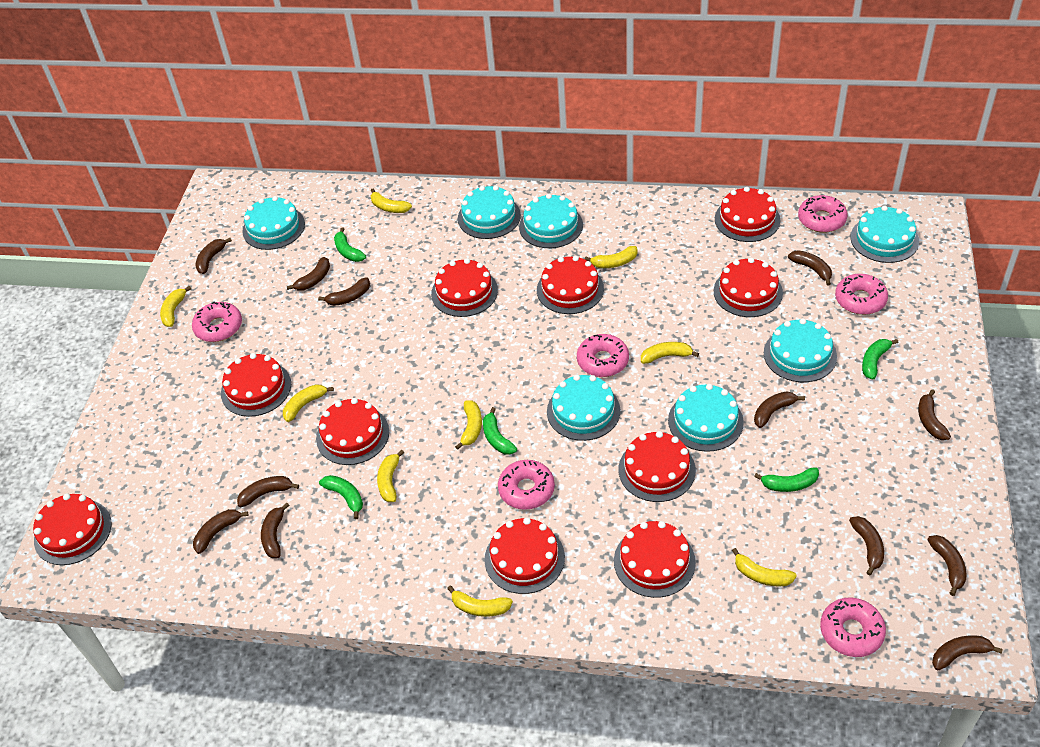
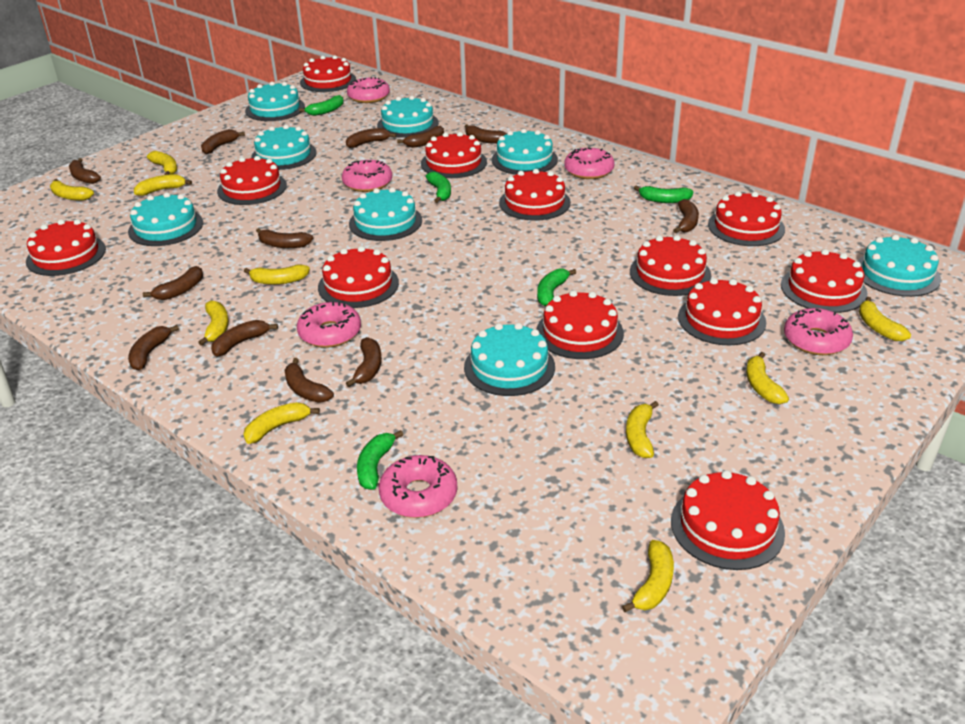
red cake: [33,494,112,565] [221,353,291,417] [316,398,389,465] [431,258,498,317] [485,518,565,594] [537,256,604,314] [614,521,696,598] [619,431,696,502] [714,258,783,317] [715,187,780,242] = 10 -> [26,219,106,276] [217,156,287,205] [300,55,356,92] [318,246,399,308] [421,132,487,178] [499,169,571,221] [536,290,624,359] [630,235,711,296] [671,470,785,570] [678,278,766,345] [708,191,785,246] [781,249,868,313] = 12
turquoise cake: [242,196,305,250] [458,186,521,239] [519,194,583,248] [547,375,620,441] [668,384,744,452] [764,318,837,382] [851,206,919,263] = 7 -> [128,192,203,246] [245,82,305,121] [251,125,317,170] [349,187,422,241] [377,96,439,138] [464,323,555,396] [492,129,558,175] [857,235,941,297] = 8
yellow banana: [160,286,191,327] [283,384,334,422] [370,189,412,213] [377,450,404,502] [447,585,513,617] [455,400,482,450] [585,246,638,268] [641,342,699,364] [732,548,797,586] = 9 -> [50,179,94,201] [134,174,192,196] [147,151,177,175] [198,301,229,346] [243,402,320,444] [244,264,310,285] [622,540,674,612] [626,401,659,458] [746,352,789,404] [859,297,911,341] = 10

